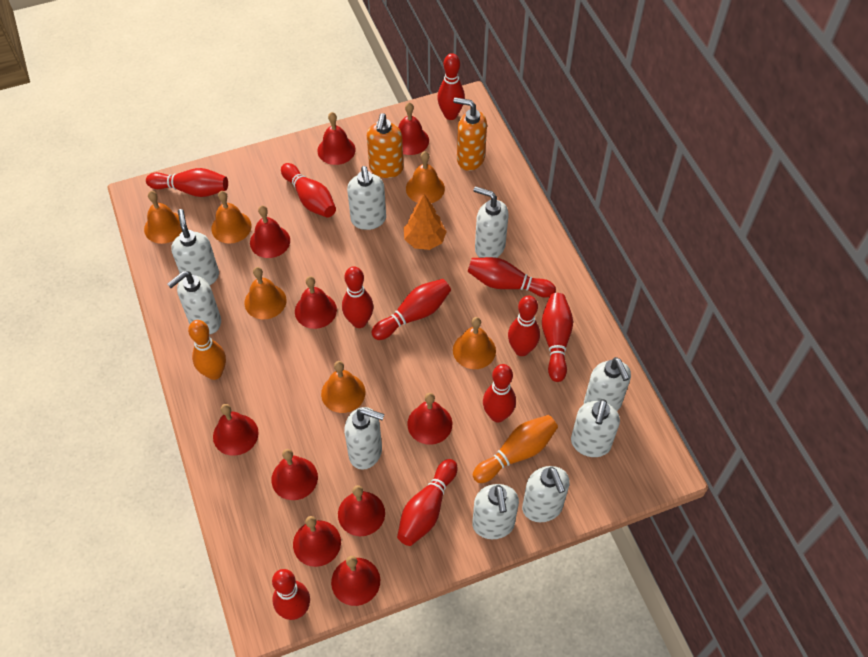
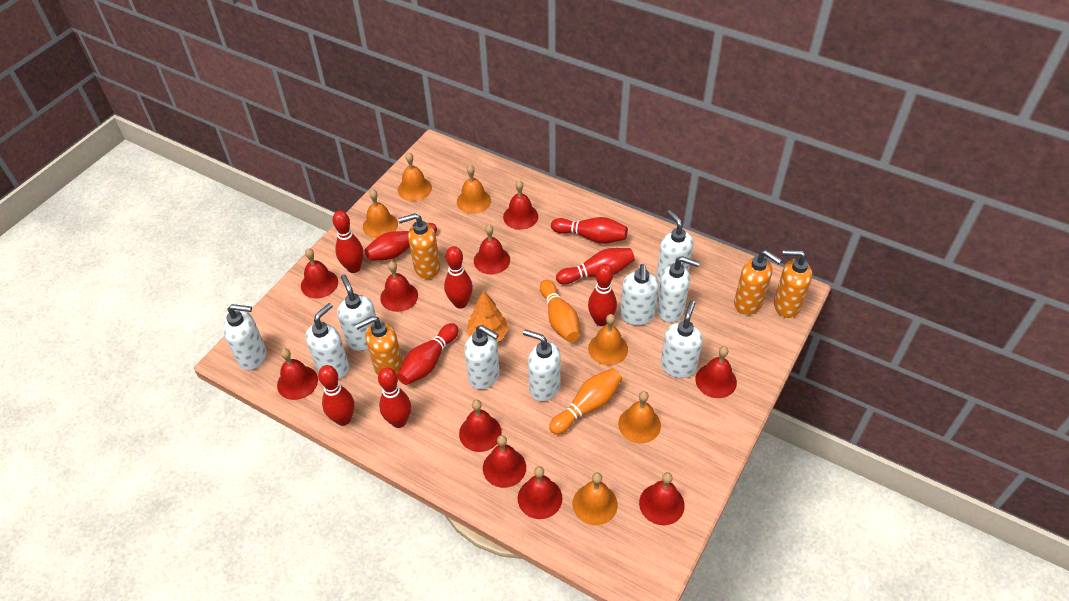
orange soap dispenser: [367,113,403,178] [453,97,487,171] = 2 -> [355,316,403,375] [398,213,440,279] [734,250,782,315] [774,250,812,318] = 4
red bowling pin: [146,168,228,197] [272,569,310,620] [281,163,336,218] [342,266,374,328] [371,279,451,340] [397,459,458,546] [437,53,465,120] [468,257,556,298] [483,364,516,422] [508,295,540,356] [542,293,573,382] = 11 -> [318,365,354,426] [333,211,364,273] [364,223,437,261] [378,367,411,428] [397,323,459,385] [444,246,473,309] [551,217,628,244] [556,248,635,285] [588,264,617,326] = 9

